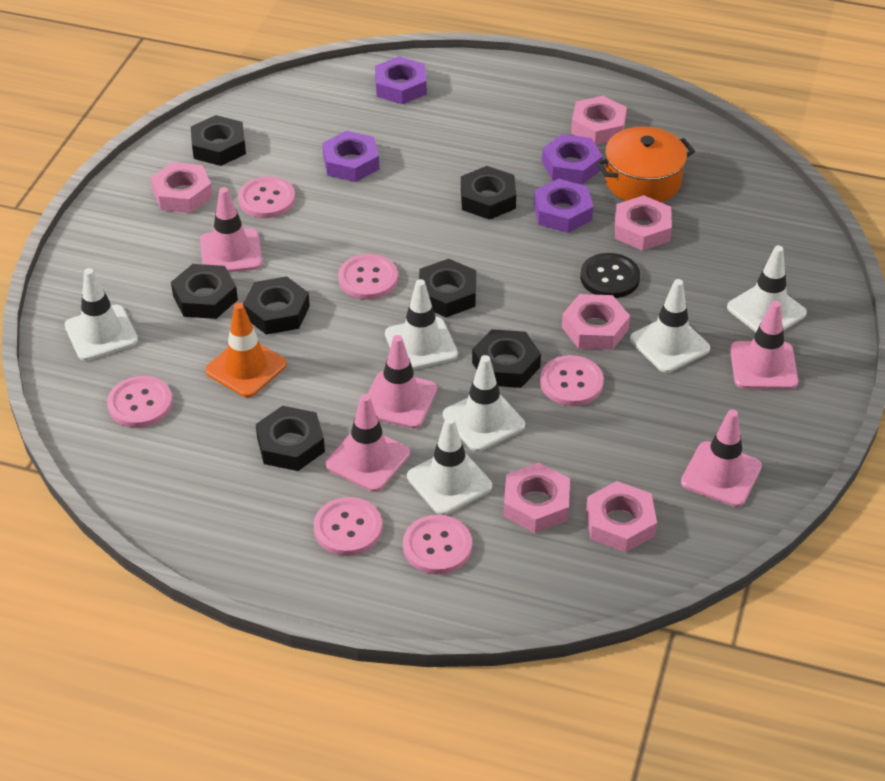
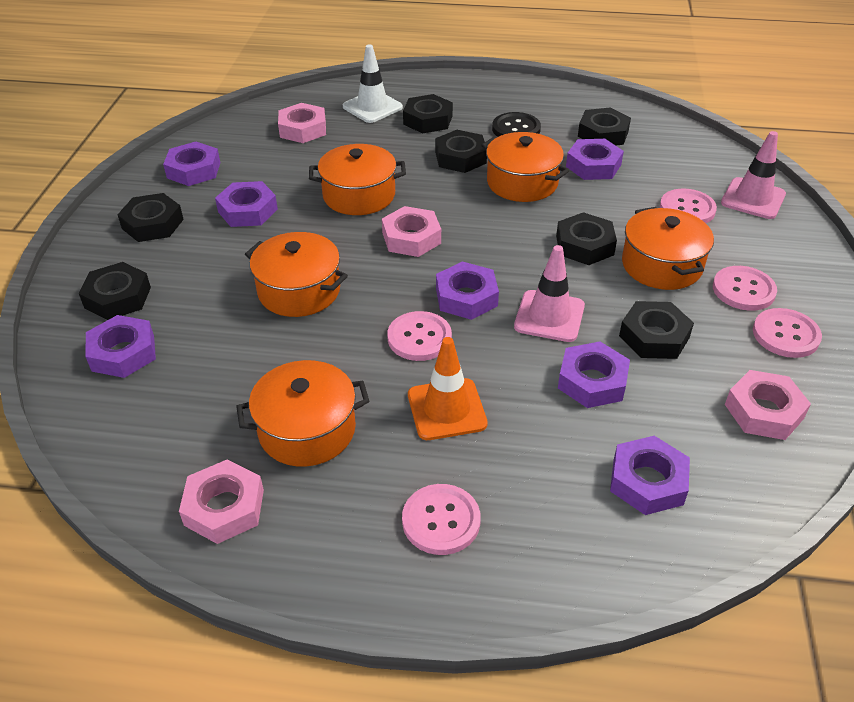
orange pot: [596,127,695,203] = 1 -> [236,360,369,467] [245,232,348,317] [309,144,406,215] [481,132,569,202] [622,207,714,290] = 5
pink button: [107,376,172,428] [238,176,295,218] [314,497,382,556] [338,254,398,300] [403,515,472,574] [540,355,604,406] = 6 -> [387,311,452,361] [402,484,481,555] [660,188,717,223] [713,266,777,311] [753,308,822,358] = 5
pink nut: [151,162,213,213] [504,463,570,533] [562,294,630,350] [571,96,627,145] [586,481,657,553] [615,195,672,251] = 6 -> [179,459,264,544] [278,103,326,143] [382,206,441,257] [725,370,811,440] = 4
pink traffic cone: [200,187,262,272] [326,394,410,492] [367,335,437,429] [681,409,762,507] [730,301,798,389] = 5 -> [514,245,585,342] [721,131,786,219] = 2
purple nut: [322,131,379,182] [375,56,427,104] [534,179,593,233] [542,134,603,184] = 4 -> [86,315,156,378] [163,142,220,186] [215,181,278,227] [436,261,499,320] [558,342,630,408] [566,139,624,180] [610,436,690,515] = 7
white traffic cone: [65,268,138,361] [385,279,458,370] [407,417,492,515] [443,355,525,452] [630,279,710,373] [727,246,807,332] = 6 -> [343,44,403,123] = 1

